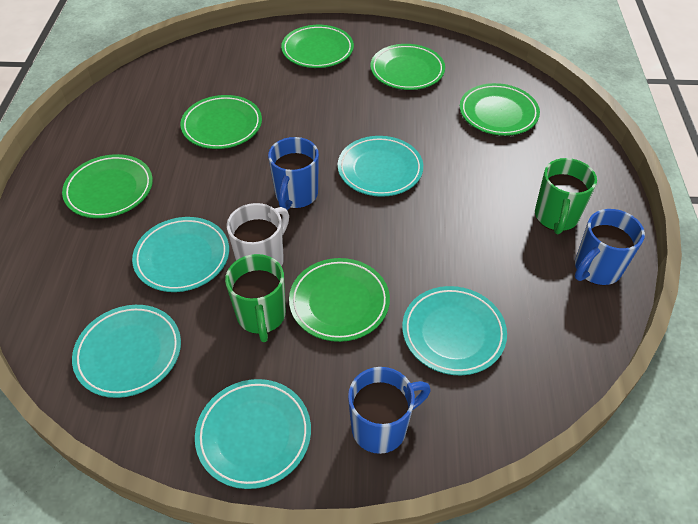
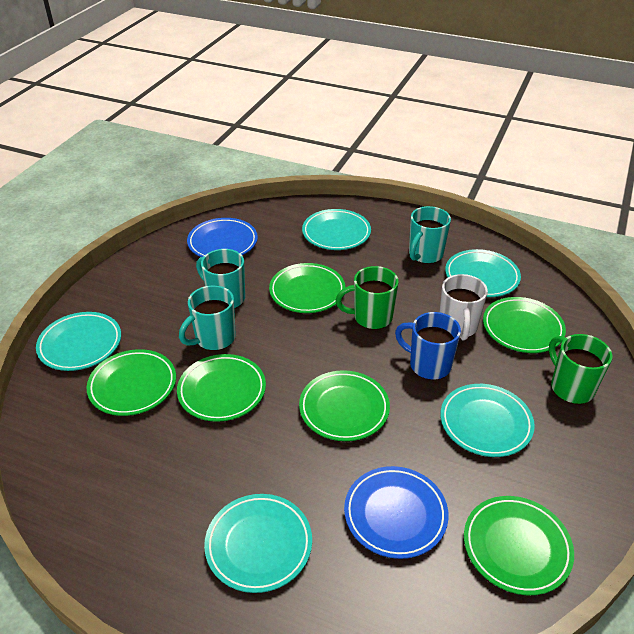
blue mug: [268,137,319,210] [348,367,431,454] [575,209,645,286] = 3 -> [395,312,461,380] = 1
blue plate: none = 0 -> [187,218,258,257] [344,466,449,559] = 2
turquoise mug: none = 0 -> [179,285,236,351] [196,249,245,309] [409,206,451,264] = 3

